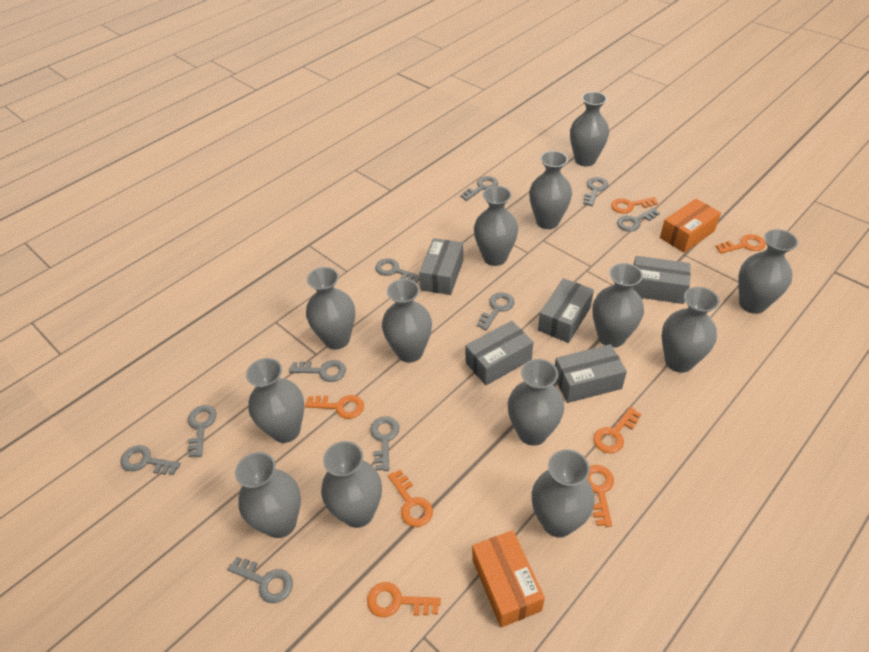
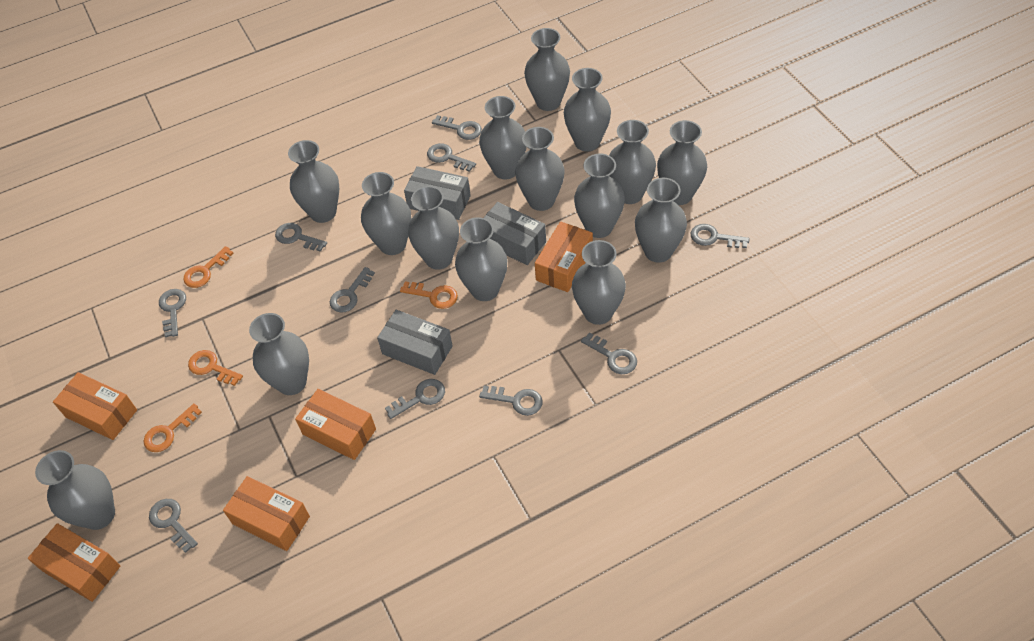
grey box: [419,238,463,295] [465,321,533,385] [538,278,594,343] [555,344,627,403] [632,256,691,304] = 5 -> [377,310,453,375] [404,166,471,220] [484,202,546,265] = 3
grey vase: [235,452,301,538] [246,358,304,443] [306,267,355,349] [321,441,382,528] [382,279,432,363] [474,186,518,266] [508,359,564,446] [529,151,572,229] [532,449,595,538] [570,92,609,167] [592,263,644,348] [662,287,720,373] [738,229,798,314] = 13 -> [35,450,115,530] [249,313,309,395] [288,140,339,223] [361,172,411,255] [408,186,459,270] [455,217,507,301] [479,96,527,179] [515,127,565,211] [524,28,570,111] [564,68,611,152] [572,240,626,325] [574,154,625,238] [609,120,656,204] [635,178,687,263] [657,120,707,205] = 15
orange box: [472,530,545,628] [660,199,721,253] = 2 -> [28,523,120,602] [53,372,137,440] [223,476,310,551] [295,389,376,460] [535,221,593,292] = 5
orange key: [305,395,364,419] [367,582,441,617] [388,470,433,527] [587,465,614,527] [593,407,641,453] [611,197,658,214] [716,234,766,254] = 7 -> [144,403,202,452] [183,246,233,288] [188,350,243,386] [400,281,458,309] = 4

